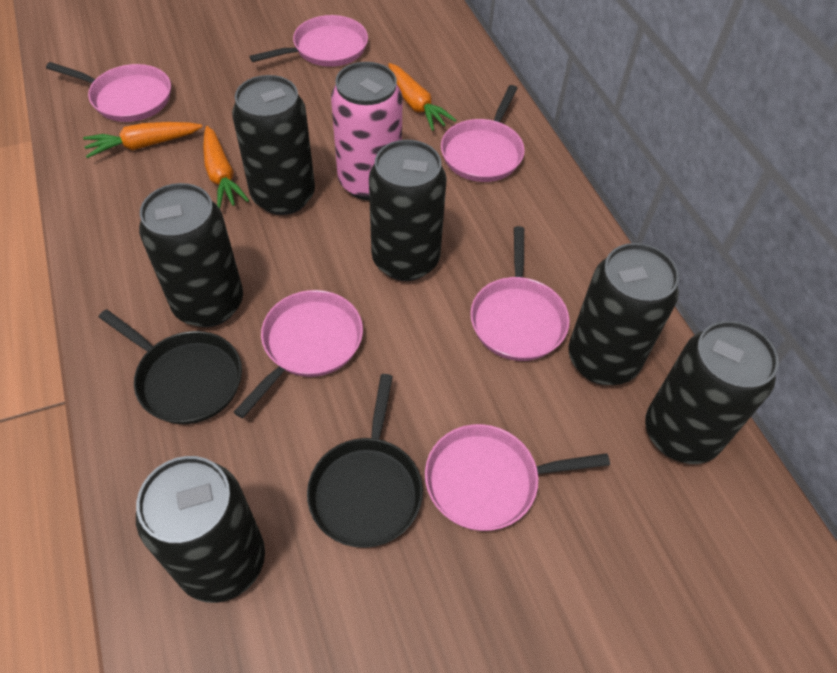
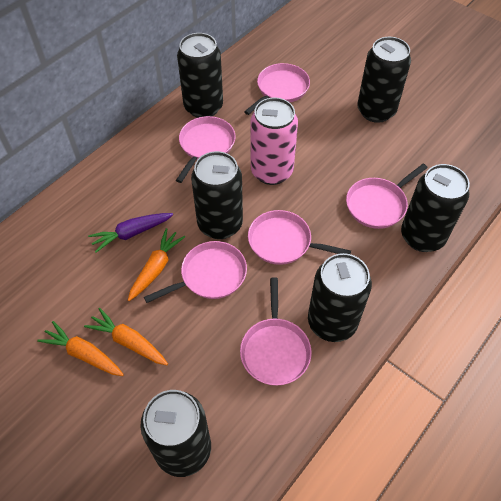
black pan: [99,309,242,424] [307,374,423,548] = 2 -> none = 0
purple carrot: none = 0 -> [88,213,173,253] = 1

